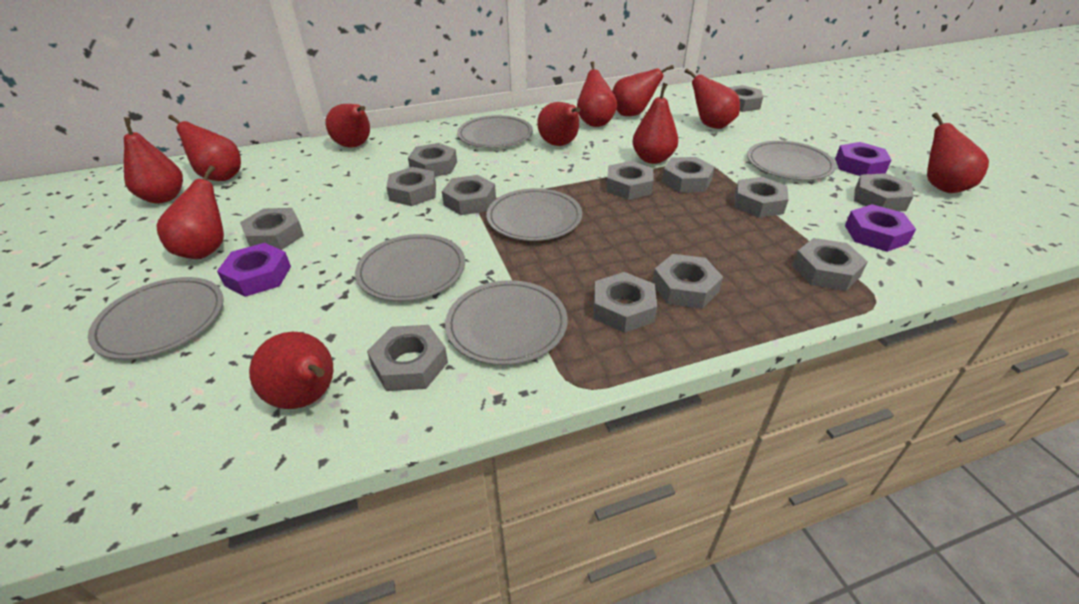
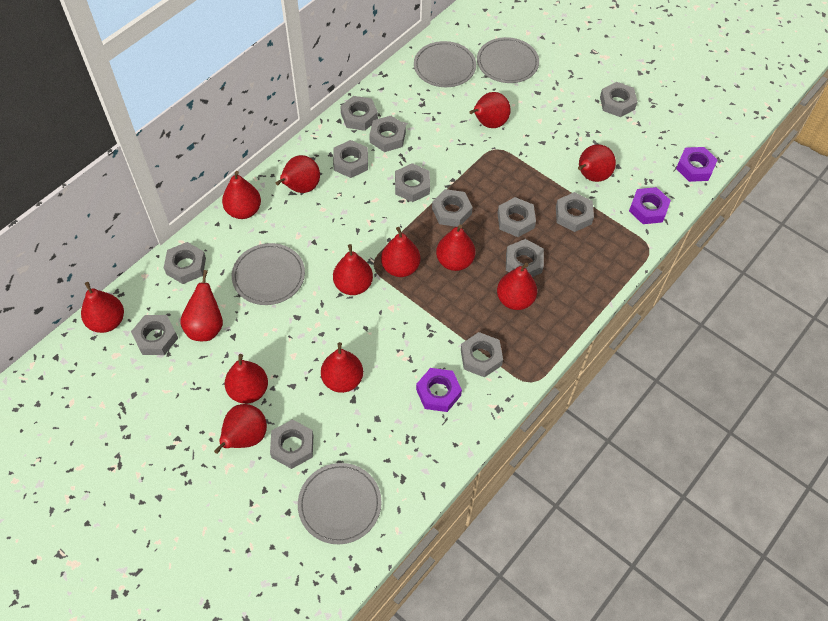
grey plate: [88,277,224,360] [355,234,465,301] [445,280,568,365] [457,115,533,148] [486,188,582,241] [747,141,836,180] = 6 -> [232,243,305,305] [298,463,382,544] [414,41,476,87] [477,37,539,83] = 4
red pear: [124,117,183,203] [156,165,224,259] [168,115,241,181] [249,332,333,409] [325,104,370,147] [537,102,580,146] [577,61,617,127] [612,65,674,116] [632,83,678,164] [685,69,740,129] [927,113,989,193] = 11 -> [81,282,124,333] [180,270,223,341] [214,404,267,454] [222,171,261,219] [224,354,268,404] [276,155,320,193] [321,342,363,393] [333,244,373,295] [381,227,421,277] [436,224,475,271] [469,92,511,128] [497,263,537,310] [578,144,616,182] = 13

